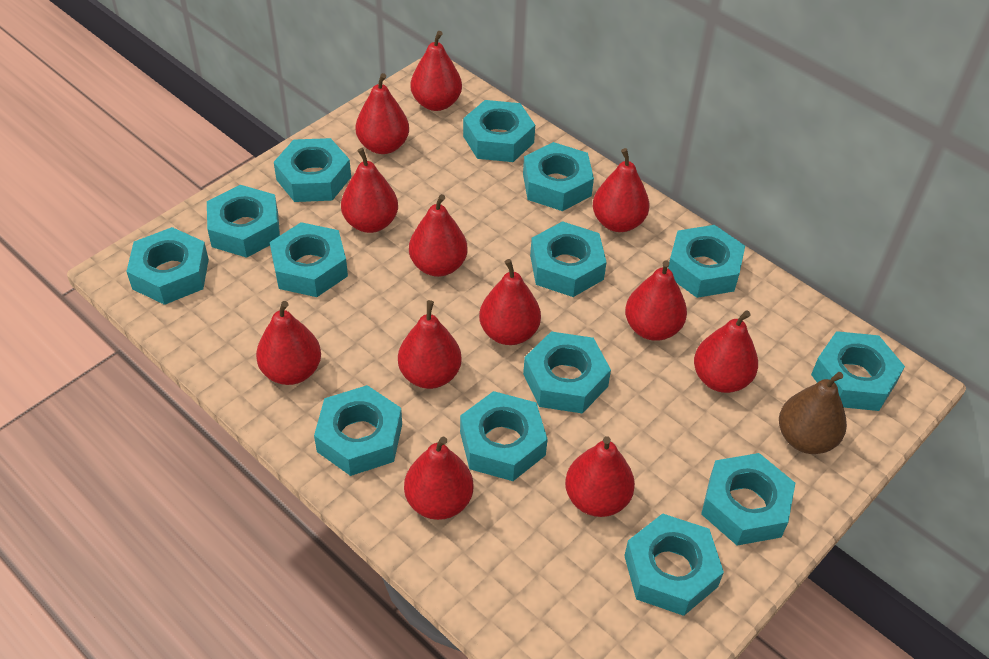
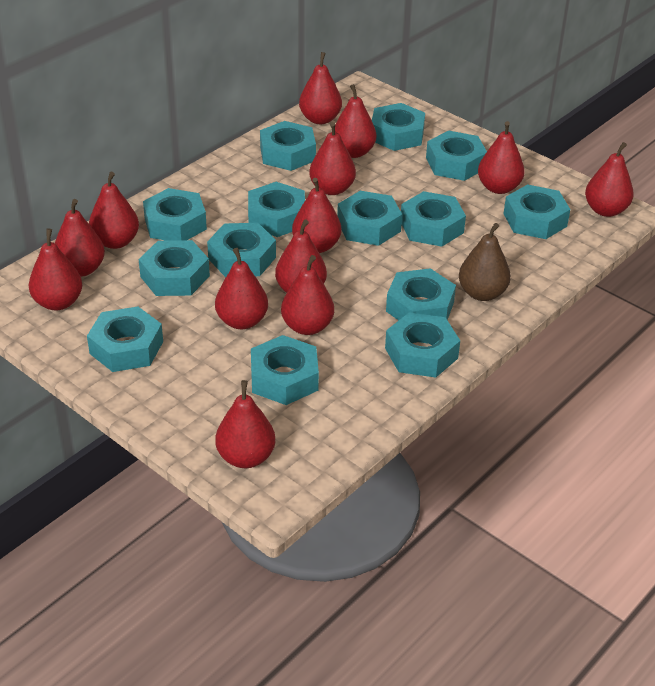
red pear: [256,301,321,385] [341,148,398,233] [356,73,409,154] [398,300,462,389] [404,437,473,520] [409,194,467,277] [410,31,462,111] [479,259,541,345] [565,436,635,517] [593,148,649,232] [625,260,687,341] [694,310,758,393] = 12 -> [29,229,82,310] [55,199,105,277] [89,172,139,249] [215,248,268,329] [215,380,275,468] [275,220,327,293] [281,255,334,335] [292,178,341,253] [299,52,342,124] [309,122,356,195] [335,84,376,158] [478,121,525,194] [585,142,634,217] = 13

